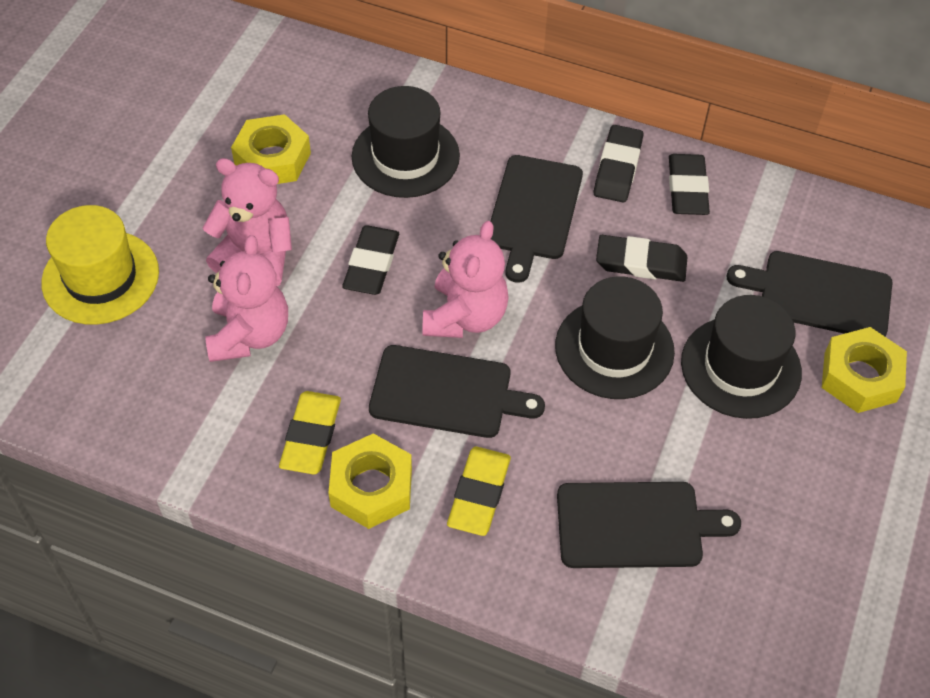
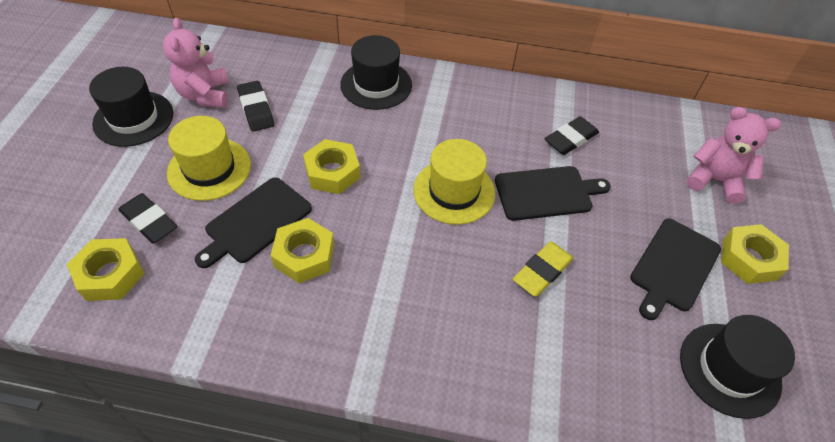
black cutting board: [369,345,545,438] [490,155,583,283] [557,482,741,568] [727,251,893,336] = 4 -> [195,177,312,268] [495,166,611,221] [630,218,721,320] = 3
black eraser: [342,226,399,295] [594,125,643,202] [596,235,688,282] [669,154,710,215] = 4 -> [118,193,177,244] [237,81,274,132] [544,116,599,155] = 3
pink teddy bear: [203,158,292,286] [205,235,288,362] [422,221,509,338] = 3 -> [163,18,229,108] [687,107,781,204] = 2
yellow eraser: [279,391,341,475] [447,447,511,536] = 2 -> [513,242,574,296] = 1
yellow hat: [41,205,159,325] = 1 -> [167,116,251,201] [413,139,495,225] = 2
yellow nut: [231,114,311,184] [328,433,412,529] [822,327,907,413] = 3 -> [67,238,145,301] [270,218,334,283] [303,139,360,194] [721,224,789,284] = 4

